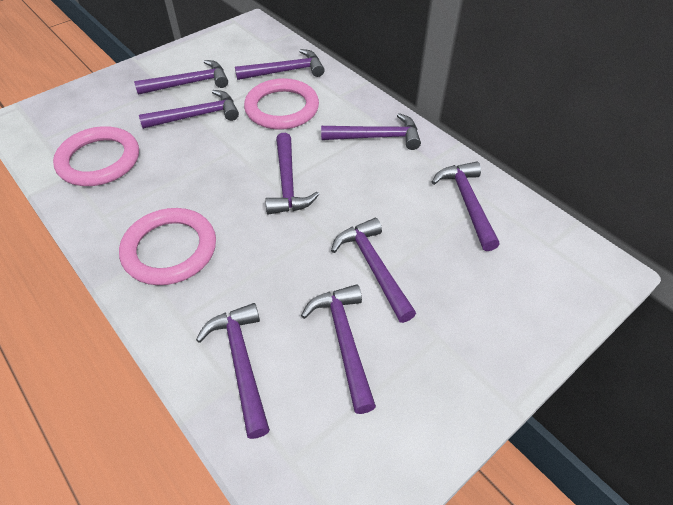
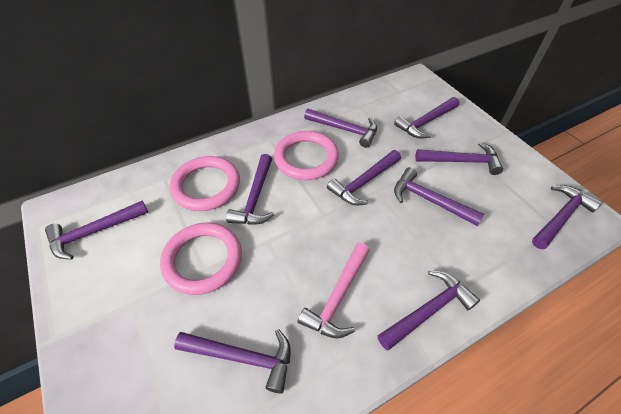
pink hammer: none = 0 -> [298,243,370,338] = 1
purple hammer: [134,60,228,95] [139,90,239,129] [196,303,270,439] [235,49,325,80] [265,133,319,214] [301,284,376,414] [321,113,421,150] [331,218,416,323] [432,161,500,251] = 9 -> [45,200,148,259] [174,329,291,394] [226,154,274,225] [304,109,377,148] [327,150,401,205] [377,271,480,350] [394,97,459,138] [394,167,484,226] [415,142,503,175] [532,185,602,249] = 10

